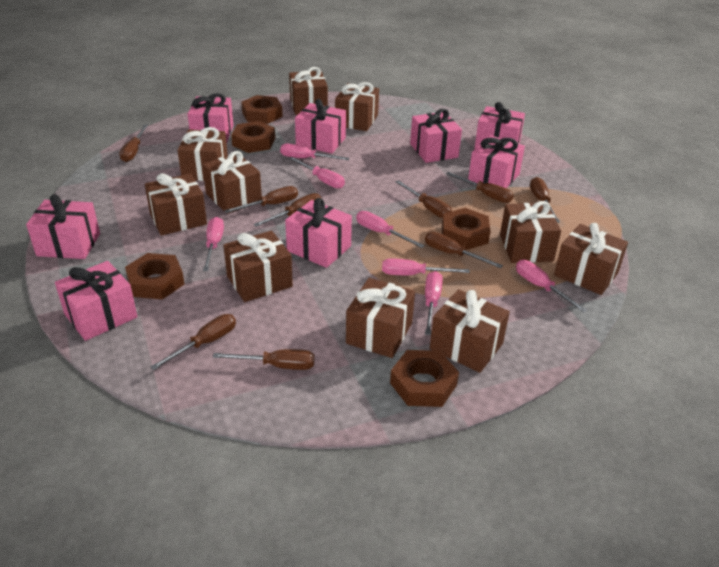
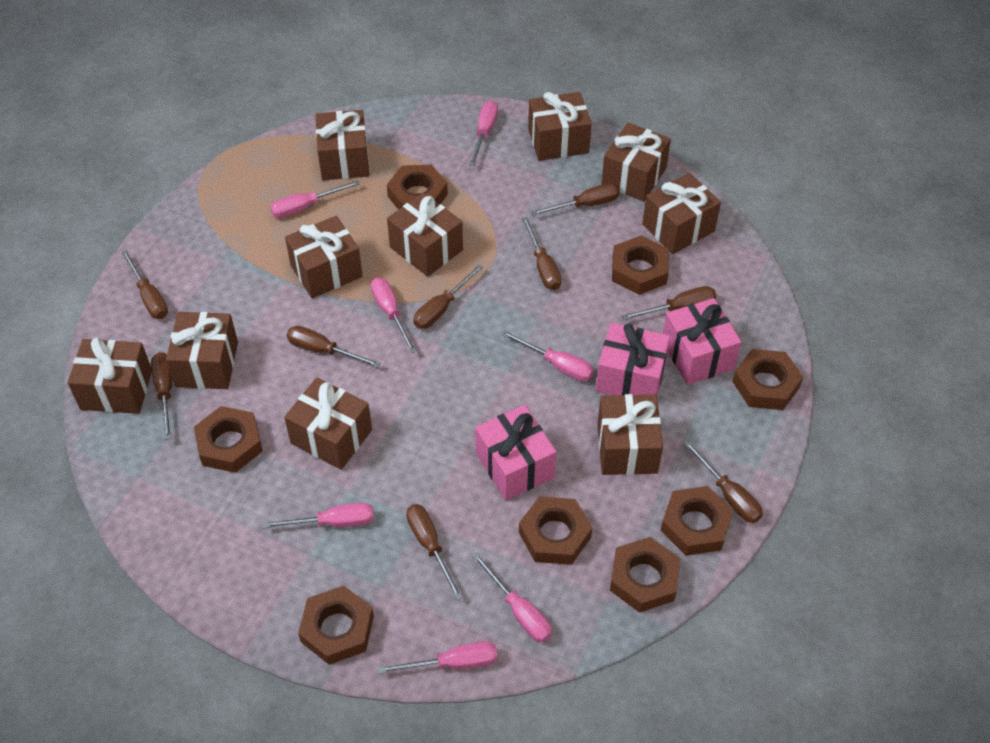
brown nut: [125,253,184,299] [231,121,275,153] [241,95,283,124] [390,350,459,407] [442,208,491,250] = 5 -> [194,406,262,473] [298,586,374,665] [387,165,448,210] [519,497,592,565] [610,537,680,613] [612,235,669,295] [660,486,734,556] [732,349,803,410] = 8
pink gift: [26,194,100,259] [55,261,138,341] [188,93,233,143] [285,198,352,268] [295,99,346,153] [410,109,462,163] [468,135,525,188] [475,102,525,149] = 8 -> [475,405,556,500] [596,323,670,396] [663,298,742,385] = 3

